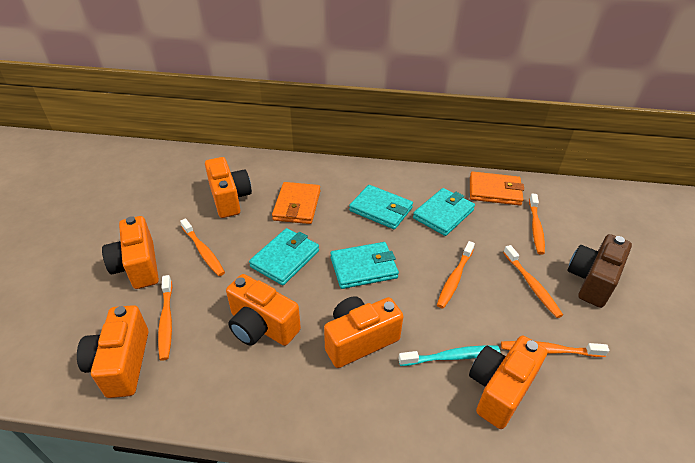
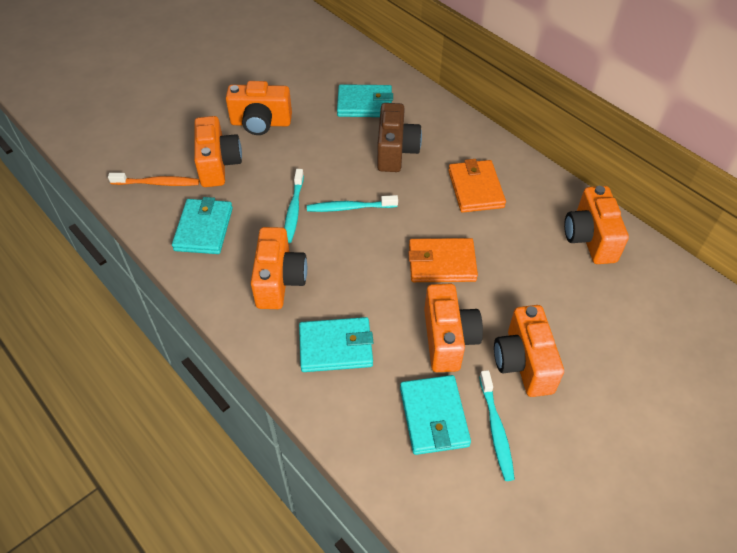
orange toothbrush: [158,275,172,361] [180,218,225,276] [437,241,475,309] [501,341,609,357] [503,245,563,318] [529,193,545,255] = 6 -> [108,173,199,186] = 1
turquoise toothbrush: [398,346,500,366] = 1 -> [284,169,304,243] [307,195,398,212] [479,370,515,481] = 3

